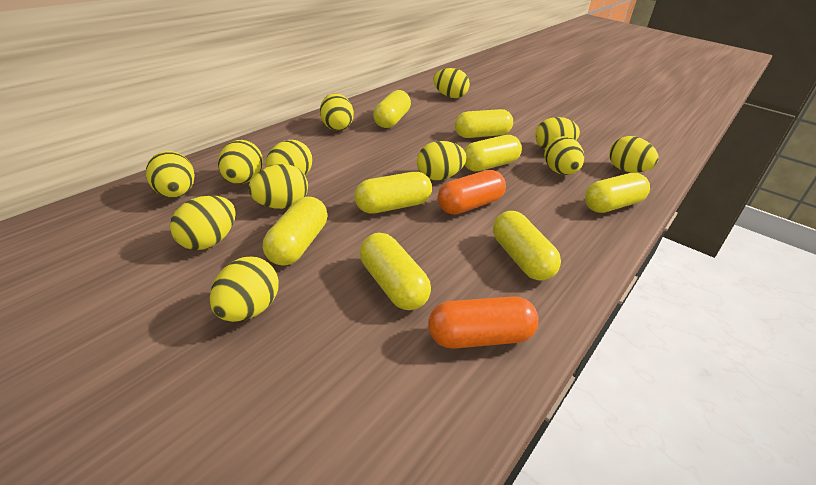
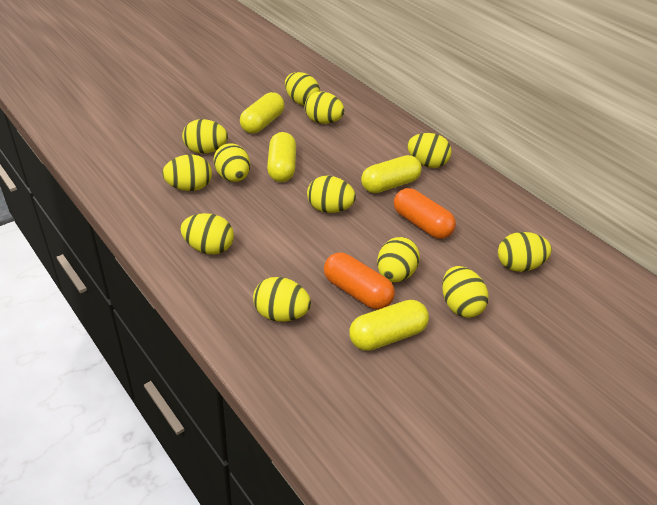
yellow capsule: [263,197,327,266] [354,172,432,214] [360,233,431,310] [373,90,411,128] [455,109,513,138] [464,135,522,171] [493,211,561,281] [585,173,650,213] = 8 -> [240,92,285,134] [267,132,296,182] [349,300,429,351] [361,155,422,193] = 4

